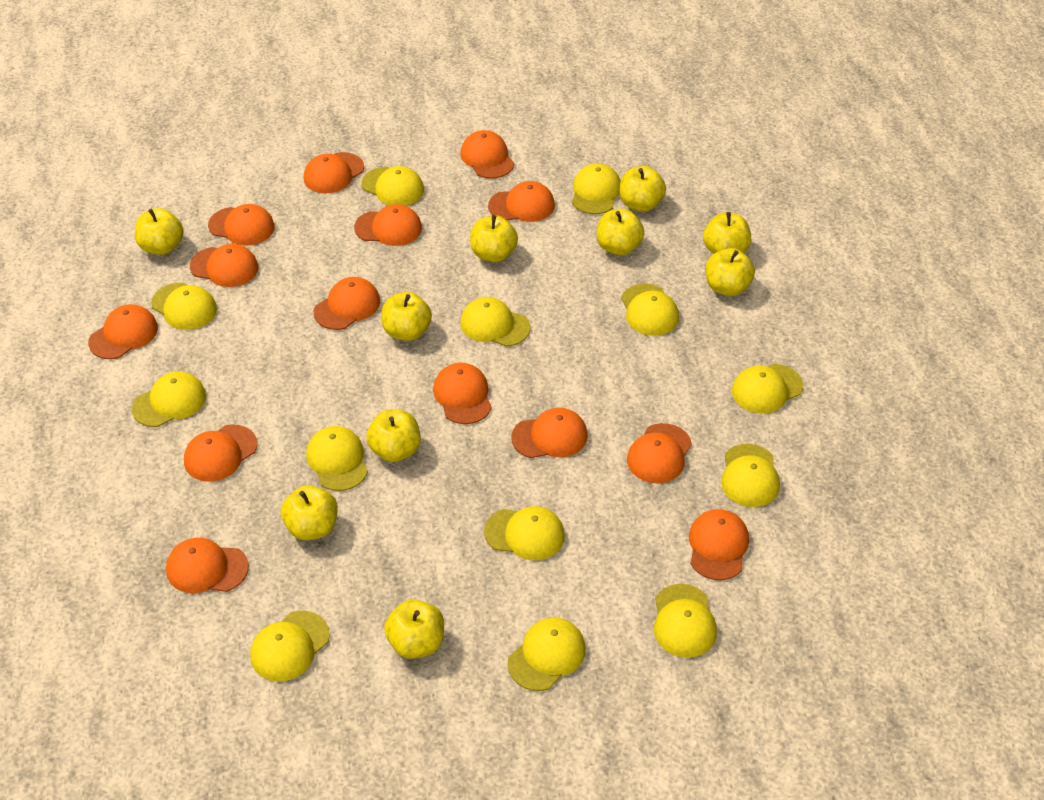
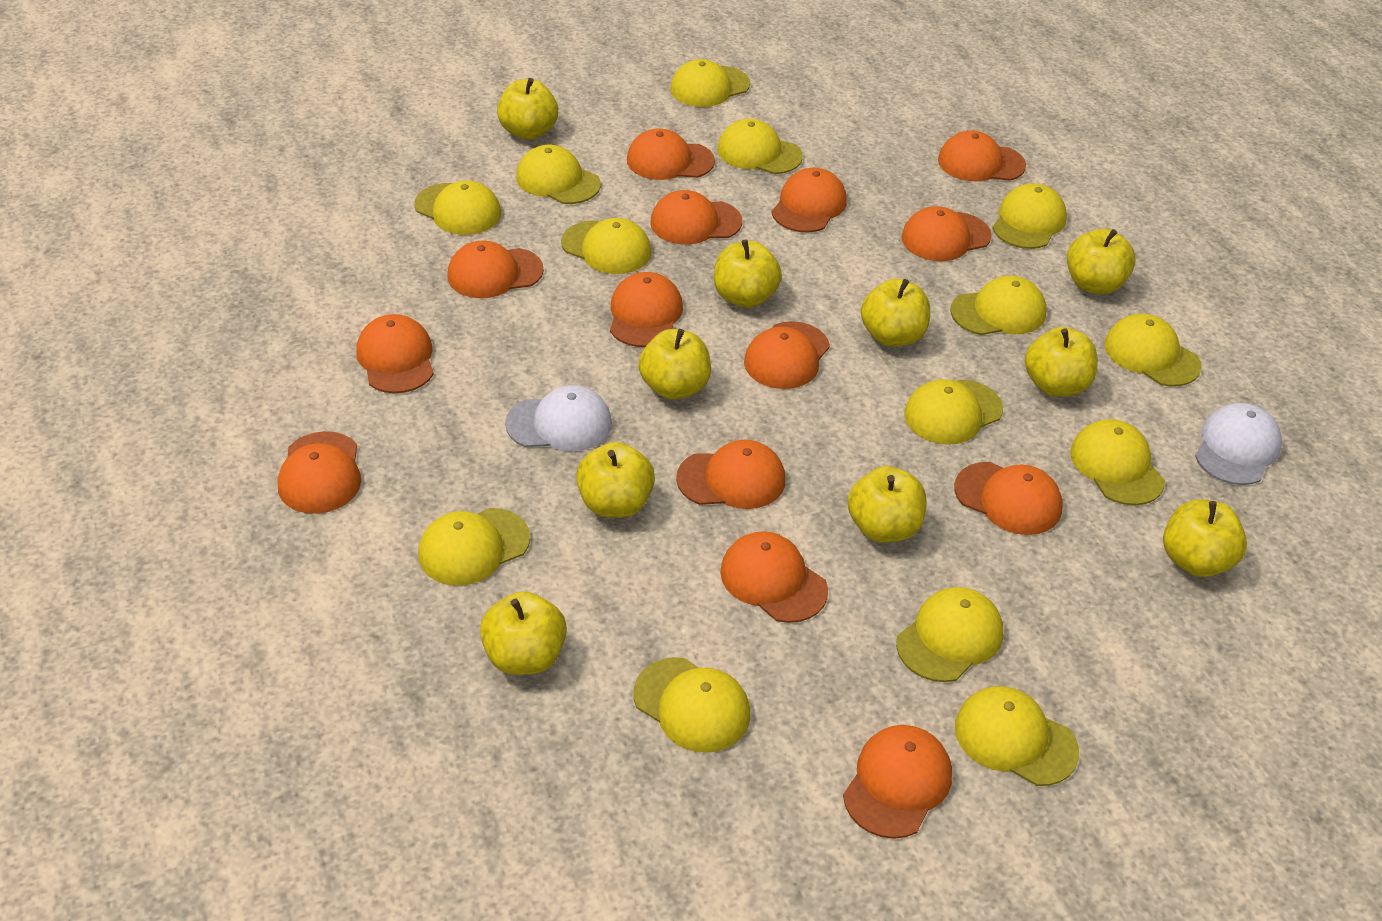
white cap: none = 0 -> [505,385,612,452] [1195,403,1282,485] = 2
yellow cap: [132,371,206,427] [151,283,217,330] [250,611,330,681] [306,426,368,491] [362,166,424,206] [460,297,530,347] [484,506,565,560] [508,617,586,691] [572,163,621,214] [621,284,679,336] [654,584,717,658] [721,444,780,507] [732,364,803,414] = 13 -> [414,180,501,235] [418,508,530,586] [516,145,601,204] [561,218,652,274] [633,657,750,752] [670,59,750,107] [717,119,803,174] [896,587,1003,682] [904,379,1003,445] [951,276,1046,335] [955,686,1079,786] [992,183,1067,249] [1070,419,1165,505] [1105,314,1202,387] = 14

